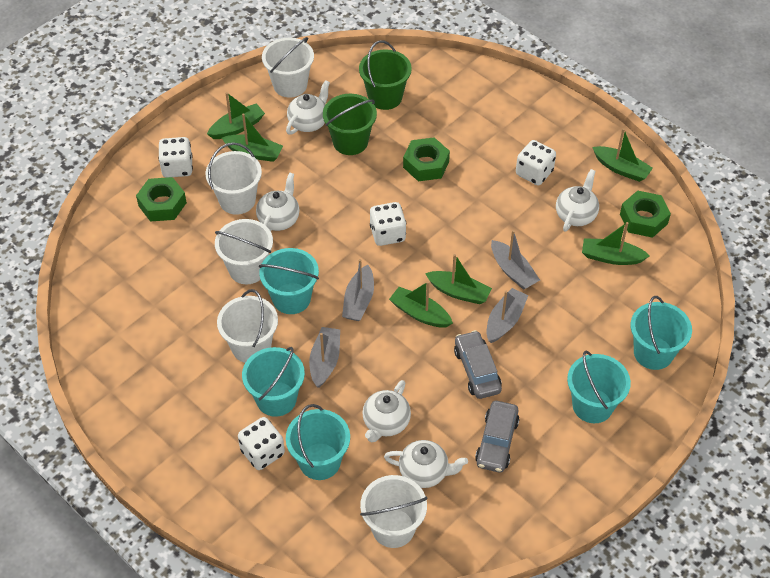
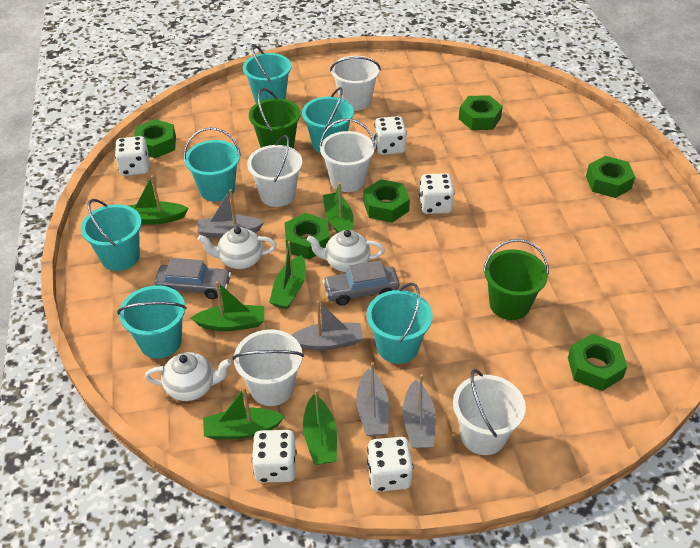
green nut: [136,177,187,222] [403,137,450,181] [620,191,671,238] = 3 -> [134,119,176,158] [284,213,329,259] [363,179,410,223] [459,95,503,130] [568,334,628,391] [586,156,635,198] = 6
turquoise bucket: [242,347,305,417] [259,248,319,314] [286,404,350,480] [567,351,631,423] [631,296,692,370] = 5 -> [81,199,142,271] [117,285,187,359] [184,128,241,202] [243,44,292,104] [302,87,354,154] [367,283,433,364] = 6
white dice: [158,137,193,178] [238,417,285,470] [370,202,406,246] [516,140,556,185] = 4 -> [115,136,150,176] [252,430,297,483] [367,437,413,492] [374,116,407,155] [419,173,455,214] = 5
white teapot: [256,173,299,232] [286,80,330,135] [362,380,411,442] [384,440,468,488] [556,169,599,232] = 5 -> [145,352,232,401] [198,227,277,269] [307,230,385,272] = 3

